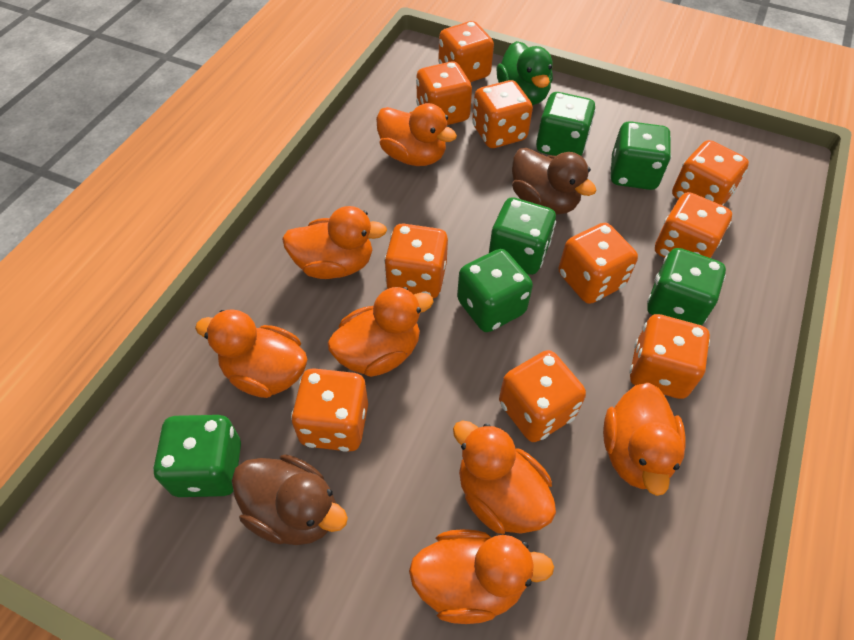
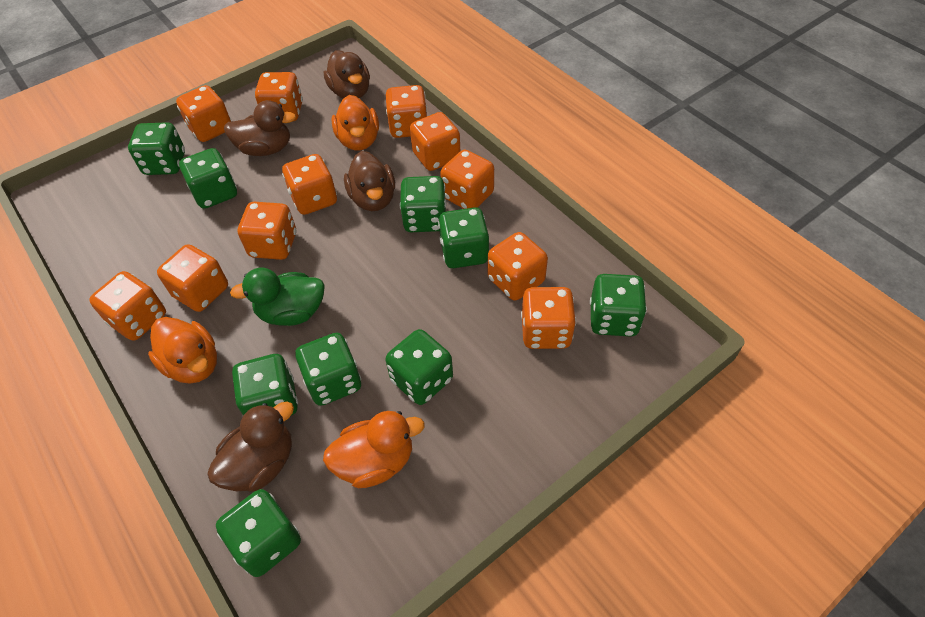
brown duck: [232,454,348,545] [512,148,597,215] = 2 -> [207,401,294,492] [224,100,296,156] [324,50,370,98] [344,151,395,211] = 4
green dice: [153,415,241,497] [457,249,533,332] [489,197,556,275] [536,92,596,156] [611,121,671,190] [647,248,726,325] = 6 -> [128,122,185,175] [179,148,237,209] [216,489,301,577] [232,354,298,416] [295,333,361,406] [386,329,453,405] [400,176,446,232] [438,207,489,268] [590,274,647,337] = 9
orange dice: [291,368,368,452] [384,223,448,298] [416,61,472,125] [438,21,494,82] [472,80,533,148] [499,350,586,442] [559,223,638,304] [629,314,710,399] [655,192,732,258] [672,140,749,206] = 10 -> [89,271,166,341] [157,244,228,312] [176,85,231,142] [238,202,297,260] [255,72,303,121] [282,154,337,215] [386,85,427,138] [410,112,460,171] [440,150,494,209] [488,232,548,301] [521,287,576,349] = 11
orange duck: [195,309,307,398] [282,206,387,279] [328,287,433,377] [376,103,457,166] [409,529,554,624] [453,420,556,534] [603,383,686,496] = 7 -> [148,317,217,384] [323,411,425,488] [332,95,379,151] = 3

